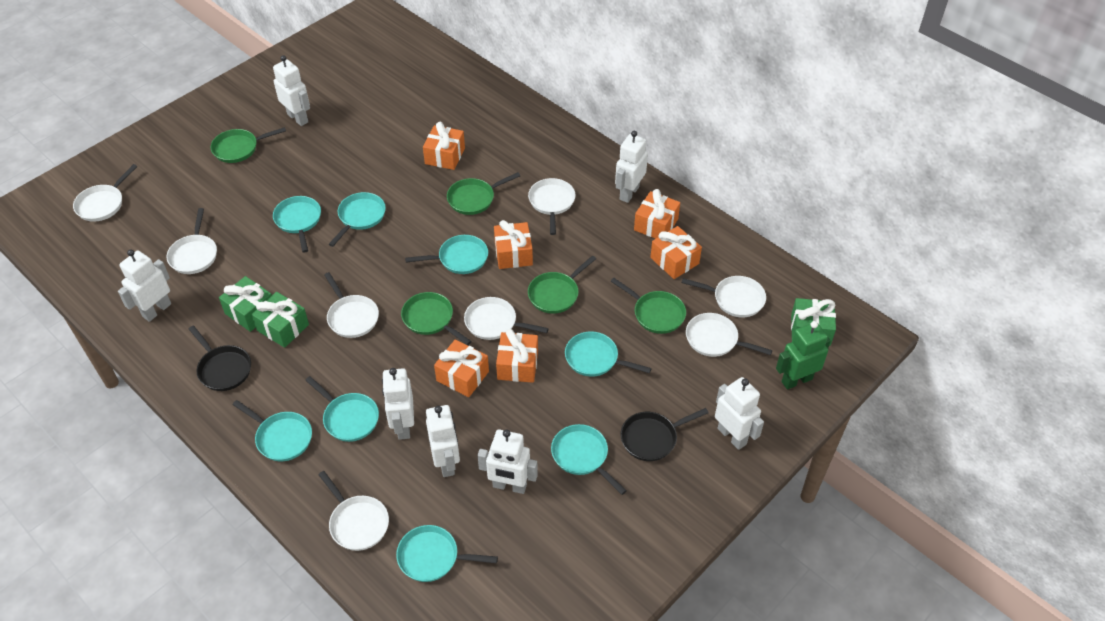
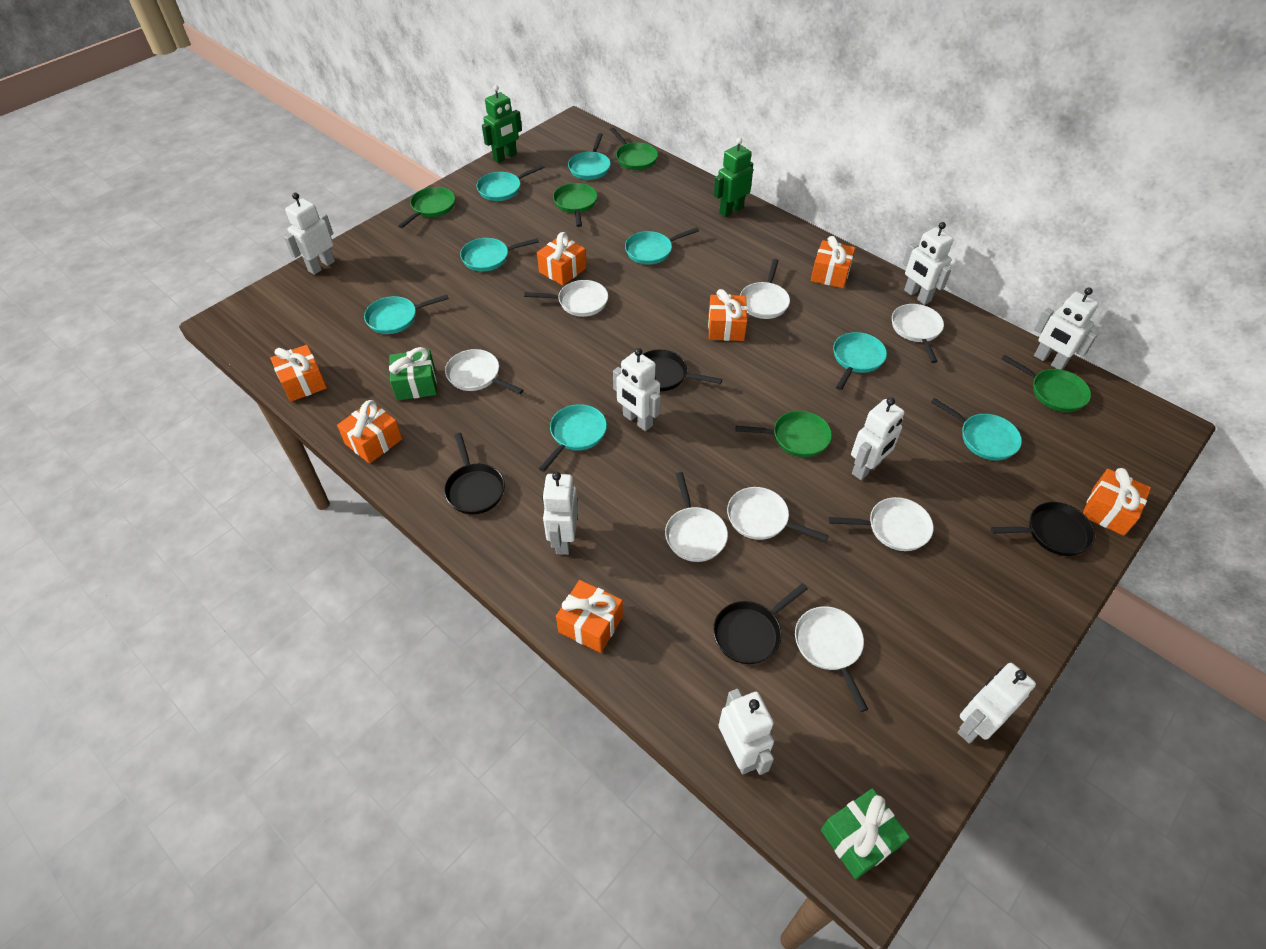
black pan: [189,326,251,391] [621,408,708,461] = 2 -> [444,433,505,515] [643,349,722,391] [713,583,808,664] [990,502,1095,556] = 4
green gift: [219,276,272,332] [251,292,309,348] [791,298,836,346] = 3 -> [389,347,437,401] [821,788,910,879] = 2
green robot: [776,321,831,390] = 1 -> [482,85,522,163] [714,138,753,217] = 2
orange gift: [423,122,465,170] [434,340,489,397] [494,220,533,269] [496,329,538,383] [634,189,680,239] [650,226,702,279] = 6 -> [270,345,327,402] [337,400,402,464] [537,232,586,285] [556,580,623,653] [708,289,747,341] [811,236,855,288] [1083,468,1151,536] = 7
white robot: [118,249,171,322] [273,55,310,126] [382,368,414,440] [426,405,460,477] [478,429,538,494] [615,131,648,203] [715,377,764,450] = 7 -> [284,193,335,275] [542,472,578,555] [613,348,661,431] [719,689,774,775] [851,397,904,480] [903,222,953,305] [957,663,1036,744] [1034,288,1099,370] = 8

